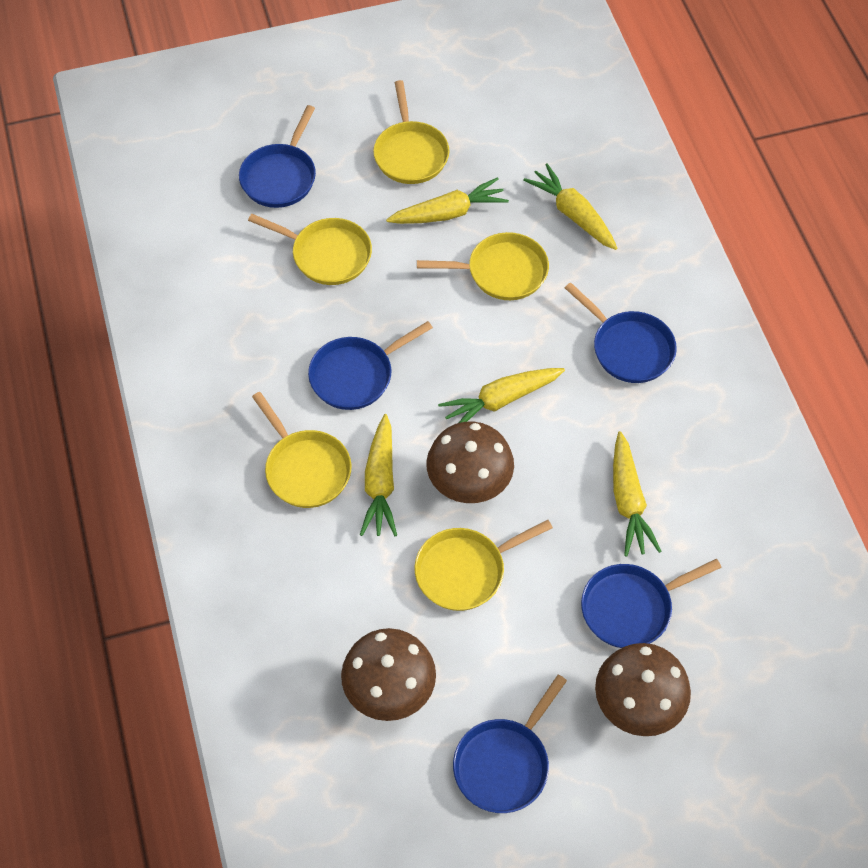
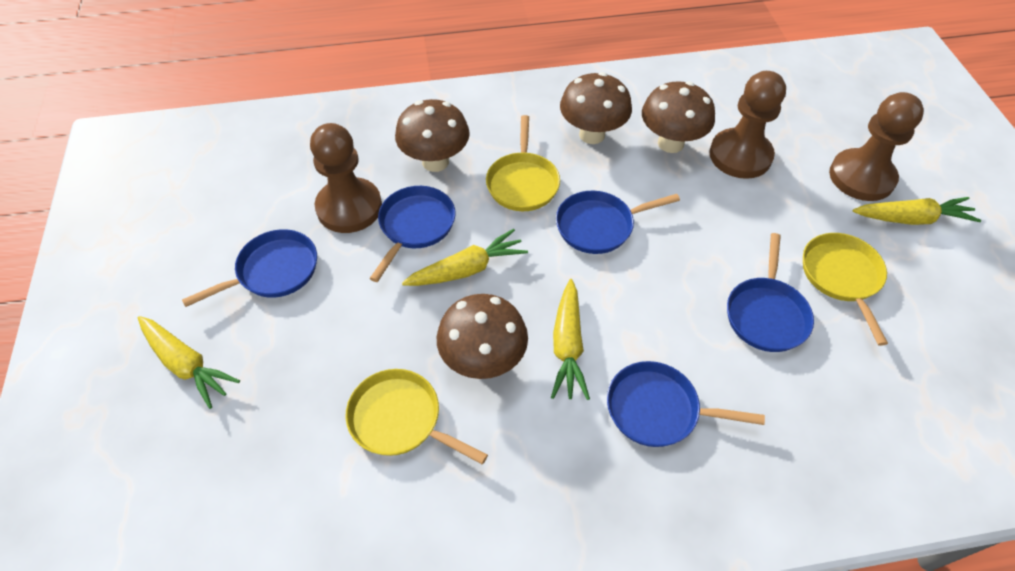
brown mushroom: [341,628,436,721] [426,421,514,503] [595,643,691,736] = 3 -> [395,99,470,172] [437,294,528,379] [560,72,632,144] [642,81,715,153] = 4
brown pawn: none = 0 -> [310,123,382,233] [709,71,786,179] [829,92,924,201] = 3
yellow carrot: [360,414,397,536] [386,177,509,224] [438,368,565,423] [523,164,617,250] [613,431,662,557] = 5 -> [138,316,240,409] [402,229,528,286] [551,279,590,400] [852,197,981,225] = 4
yellow pan: [248,214,372,285] [252,392,352,508] [373,80,449,184] [414,520,553,611] [417,232,549,300] = 5 -> [346,369,488,464] [486,115,560,211] [803,233,888,346] = 3

